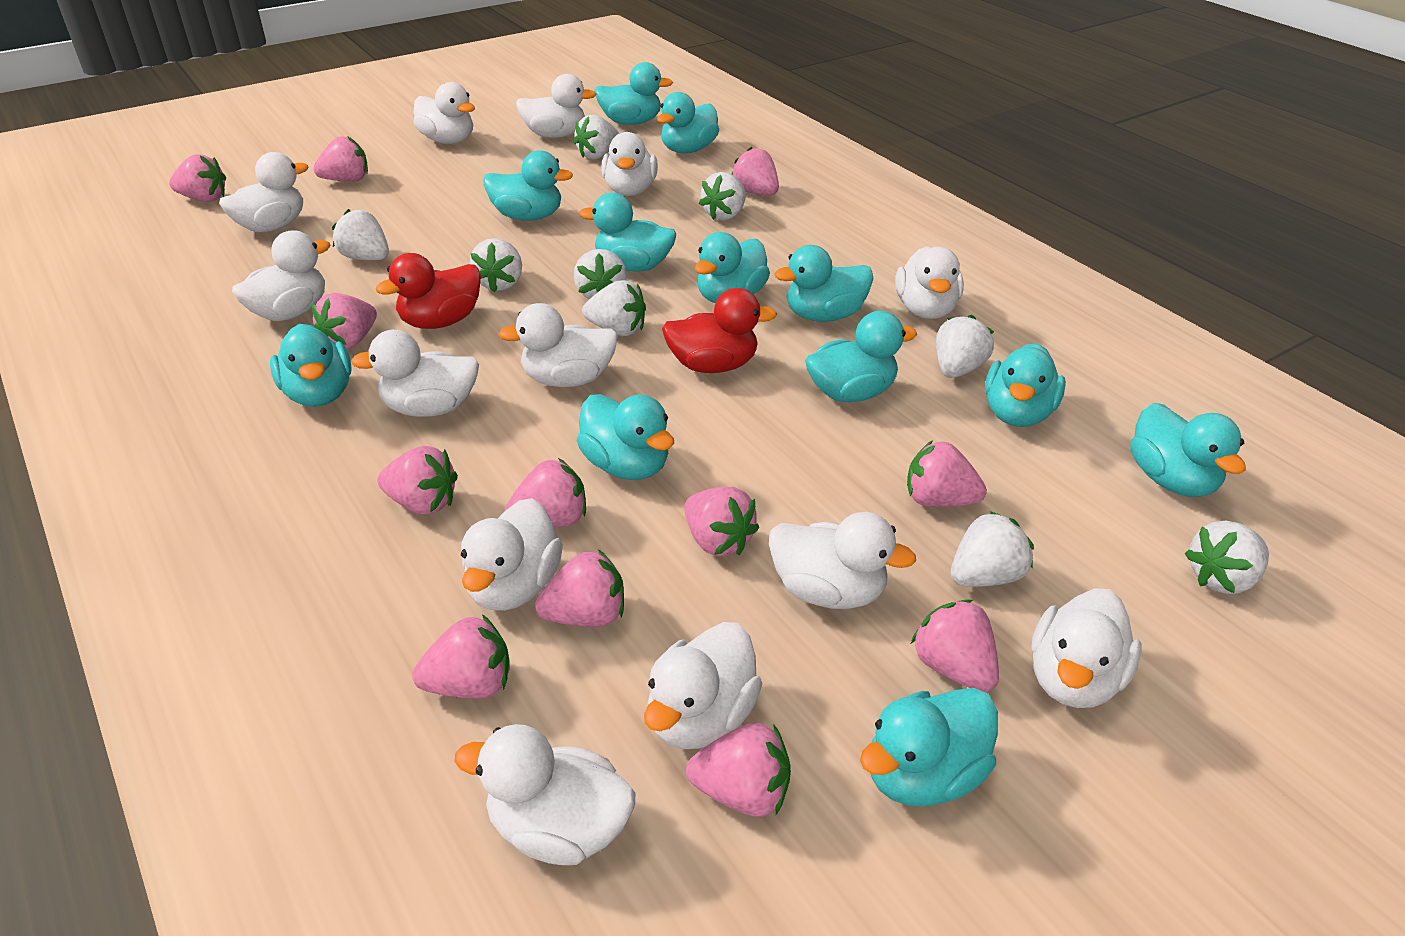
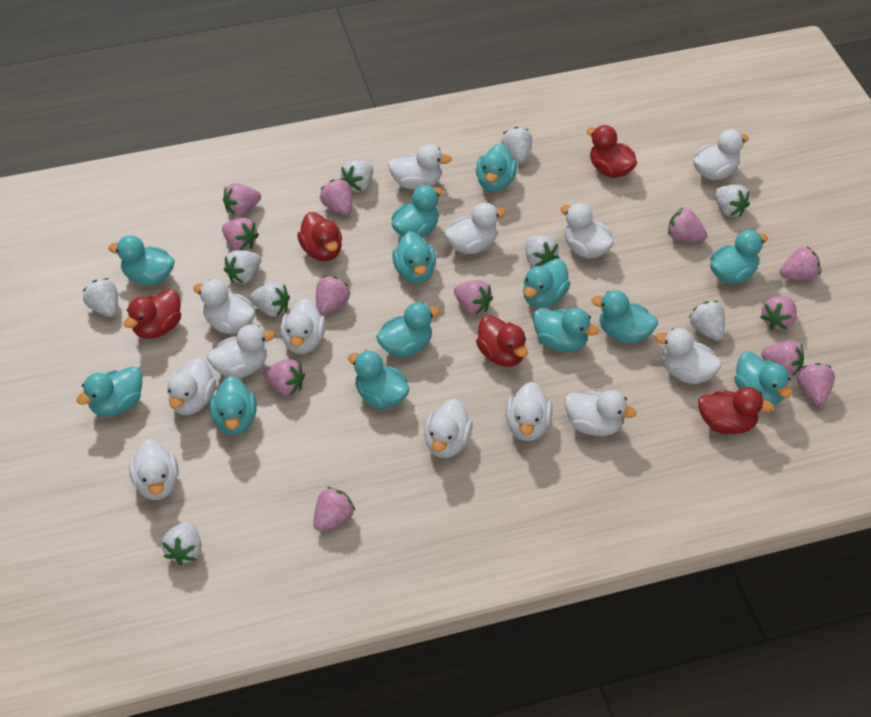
red duck: [376,253,481,329] [662,288,777,373] = 2 -> [124,289,181,339] [297,212,342,261] [476,315,528,367] [587,125,637,178] [698,387,774,434] = 5
turquoise duck: [270,324,352,407] [483,150,573,221] [577,394,674,480] [579,193,676,272] [594,62,673,125] [657,92,719,154] [695,232,770,303] [775,245,874,322] [805,311,917,402] [860,688,998,806] [985,343,1066,427] [1130,403,1246,497] = 12 -> [77,366,142,417] [108,235,175,285] [210,376,257,435] [348,350,409,409] [376,302,440,357] [391,185,443,238] [392,231,436,283] [476,143,517,192] [523,258,570,308] [533,308,599,352] [591,290,658,343] [710,230,768,284] [734,352,792,405] = 13

